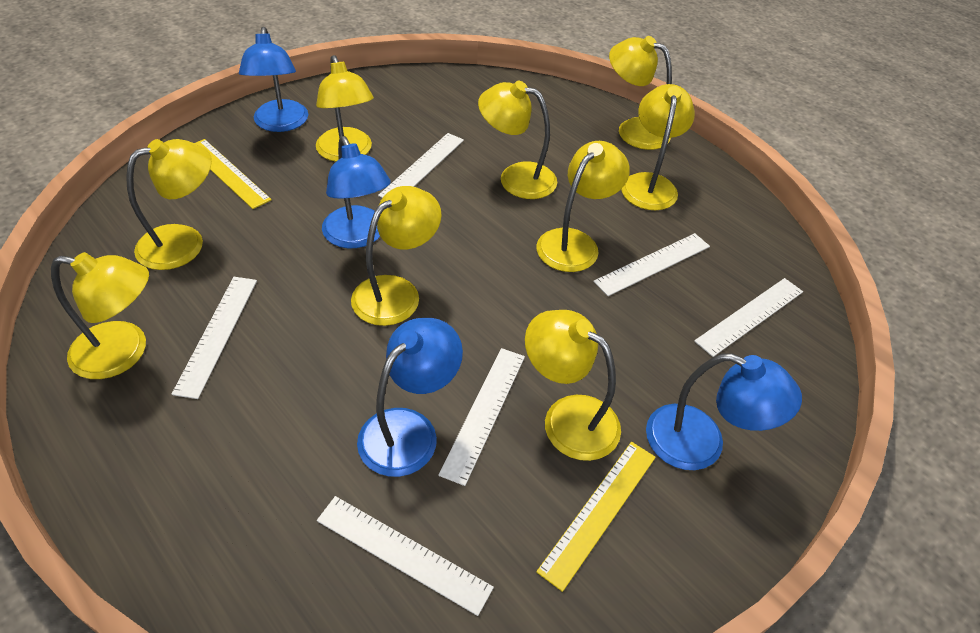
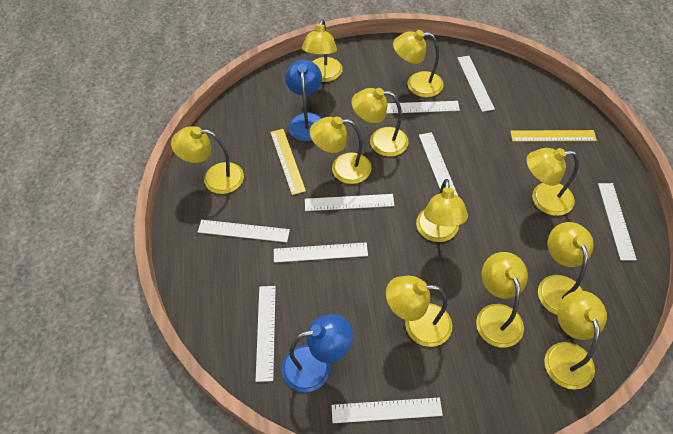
blue lamp: [239,27,308,132] [322,136,391,248] [357,318,463,477] [646,353,802,470] = 4 -> [282,314,353,392] [285,60,322,141] = 2
white ruler: [172,277,257,399] [317,496,494,616] [378,133,464,198] [438,348,525,486] [593,233,710,296] [694,278,803,357] = 6 -> [198,220,290,242] [256,286,276,382] [274,242,368,263] [305,194,394,211] [332,397,443,423] [386,101,460,114] [419,132,458,196] [457,56,495,112] [598,183,637,261] = 9
yellow lamp: [51,252,149,379] [126,139,212,270] [316,55,374,162] [351,186,441,326] [478,81,557,199] [525,310,621,461] [536,141,630,272] [609,36,672,150] [621,84,695,210] = 9 -> [171,126,244,194] [302,19,343,82] [310,116,371,184] [351,88,409,157] [386,276,452,347] [393,30,444,97] [416,179,468,242] [476,252,528,348] [526,148,579,216] [538,222,594,315] [544,291,607,390] = 11

